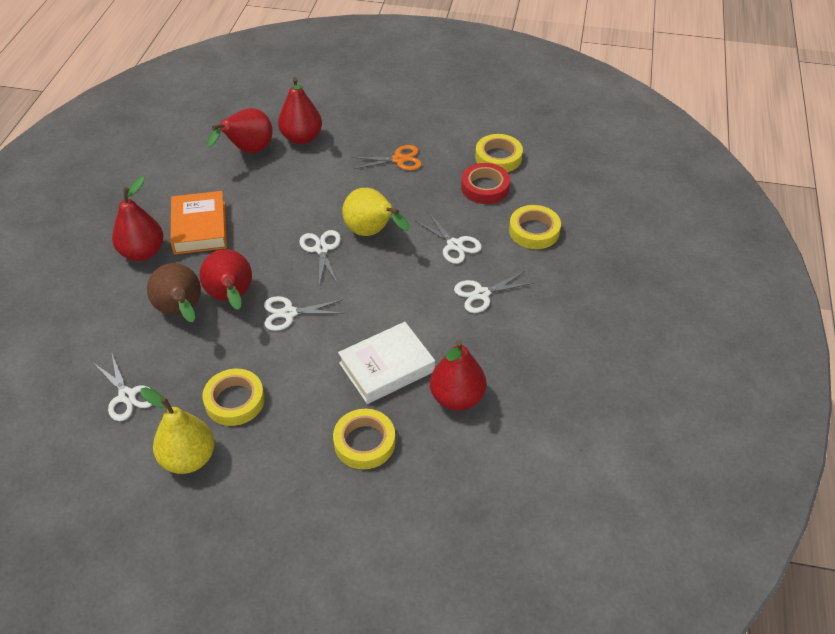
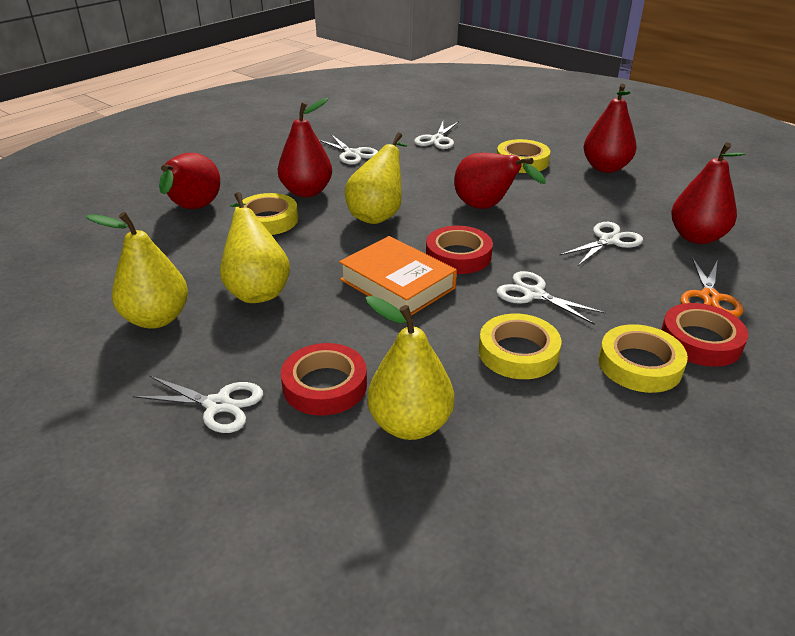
brown pear: [147,263,201,322] = 1 -> none = 0
red tape: [461,163,510,204] = 1 -> [281,343,367,416] [426,226,493,274] [661,303,748,367] = 3
white book: [338,322,435,404] = 1 -> none = 0
yellow pear: [140,387,215,474] [342,188,409,236] = 2 -> [86,212,188,329] [220,192,290,303] [345,133,407,224] [366,296,454,440] = 4

